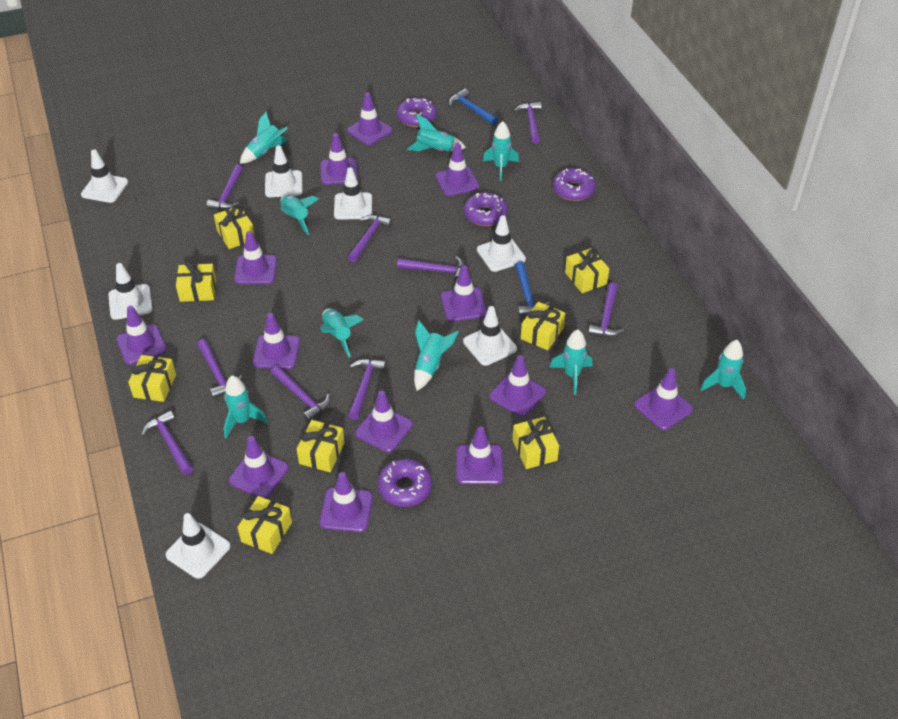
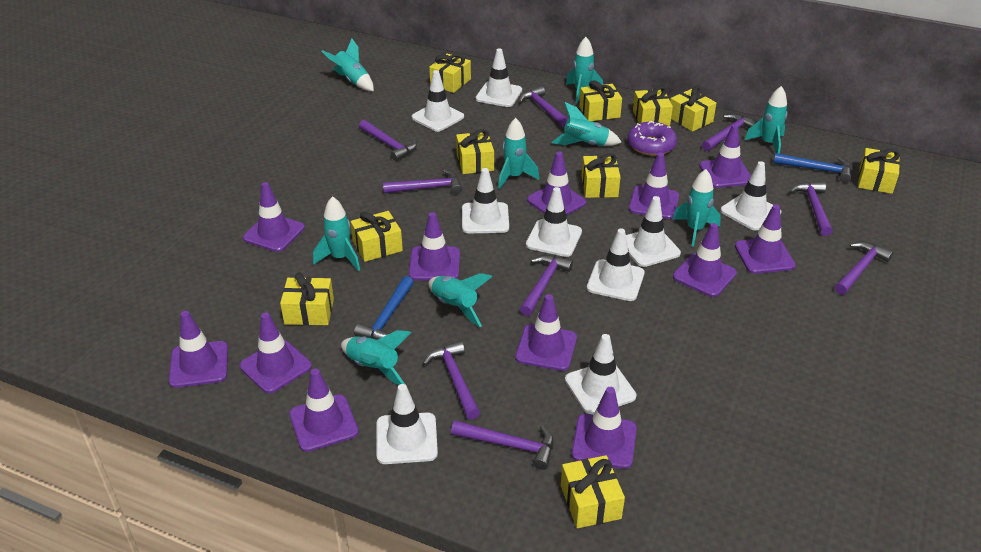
purple donut: [377,459,432,507] [397,97,437,127] [464,192,508,226] [553,168,596,201] = 4 -> [628,121,677,156] = 1
purple traffic cone: [116,306,167,365] [229,436,289,499] [234,231,277,284] [253,313,300,369] [319,472,373,532] [320,133,358,185] [347,92,393,145] [355,390,413,452] [435,143,479,196] [441,265,487,322] [456,426,503,484] [490,355,546,417] [634,368,693,430] = 13 -> [169,311,228,388] [240,313,312,393] [243,182,305,252] [289,369,359,452] [409,212,460,280] [515,294,577,371] [527,151,586,215] [572,387,637,469] [629,153,679,219] [673,223,737,297] [699,124,751,188] [735,204,795,274] = 12
white traffic cone: [81,150,128,203] [108,263,153,320] [165,513,230,579] [265,145,303,197] [334,167,372,220] [463,306,517,366] [477,215,526,272] = 7 -> [376,384,438,464] [412,70,464,132] [462,168,509,233] [475,48,522,107] [526,187,582,257] [565,334,636,415] [587,228,645,301] [626,196,681,267] [720,161,781,230] = 9
yellow gift: [128,355,176,402] [176,261,216,302] [214,206,255,249] [237,496,292,554] [297,420,345,472] [512,417,559,469] [521,302,565,350] [565,248,609,293] = 8 -> [280,272,334,325] [350,211,403,262] [429,54,471,93] [456,129,494,174] [561,455,625,528] [579,80,622,121] [582,153,620,198] [633,86,673,126] [670,86,716,132] [858,148,900,194] = 10

